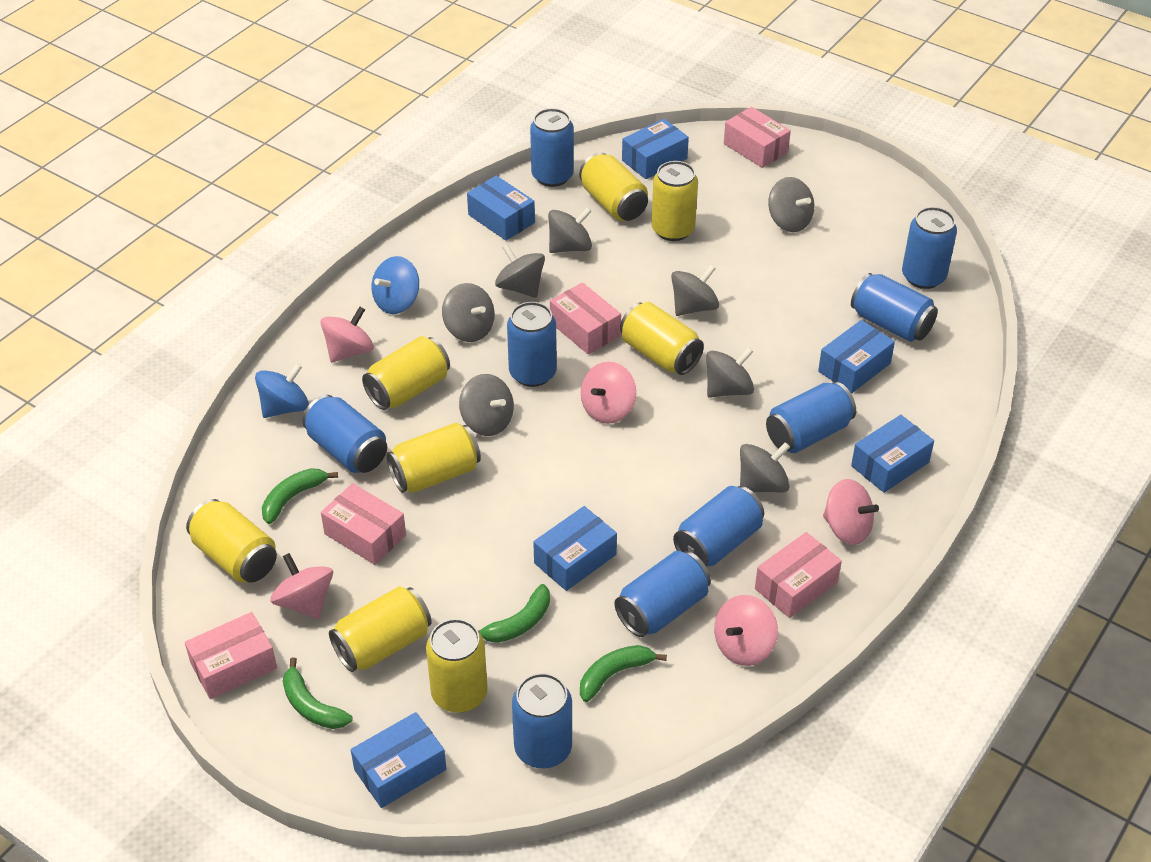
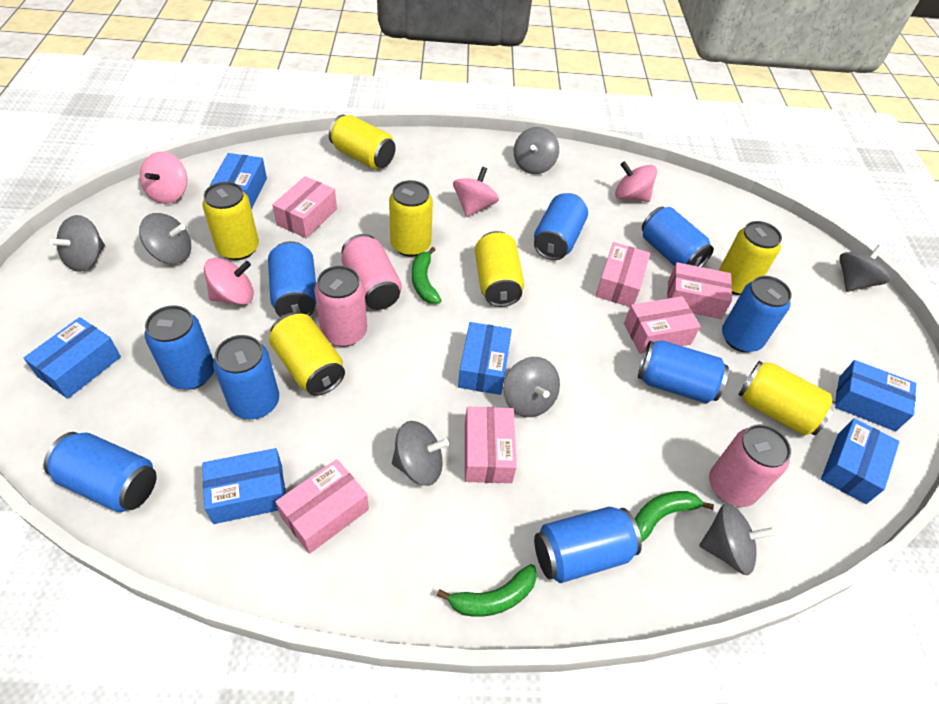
blue spinning top: [255,363,309,418] [372,256,419,314] = 2 -> none = 0
green banana: [262,468,338,524] [283,657,353,729] [478,584,550,643] [580,645,667,702] = 4 -> [412,247,442,304] [437,564,537,617] [635,491,714,542] = 3
grey spinning top: [442,283,495,342] [459,374,514,436] [495,244,545,298] [548,207,592,253] [671,265,719,316] [706,347,754,398] [740,442,790,493] [768,177,814,232] = 8 -> [49,215,105,272] [139,213,191,264] [392,421,449,486] [504,357,560,417] [514,127,559,174] [699,503,775,575] [839,245,890,292] = 7
pink box: [185,612,277,699] [321,483,406,565] [550,282,621,354] [724,107,791,168] [755,532,842,618] = 5 -> [272,176,337,238] [275,459,369,554] [465,407,517,483] [596,242,650,307] [624,296,701,354] [667,262,732,319] = 6
pink can: none = 0 -> [314,266,367,347] [341,234,402,310] [709,424,791,507] = 3
pink spinning top: [270,553,333,619] [320,306,374,363] [581,362,636,424] [714,595,778,666] [823,479,879,545] = 5 -> [140,152,187,204] [204,258,254,305] [453,167,499,217] [615,161,657,202] = 4
yellow can: [186,499,277,583] [329,586,432,672] [362,336,450,410] [386,423,481,493] [426,619,488,713] [579,152,648,221] [620,302,704,375] [651,161,698,241] = 8 -> [202,182,259,260] [269,312,345,396] [329,115,396,170] [389,180,433,257] [475,231,524,307] [719,221,782,295] [738,361,836,436] = 7

